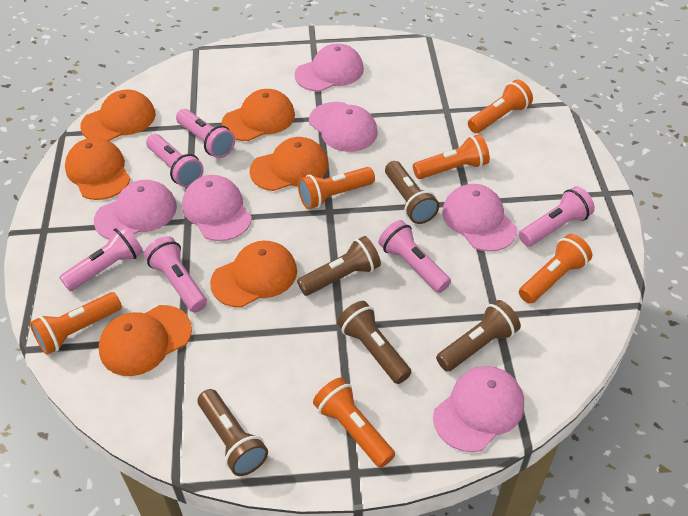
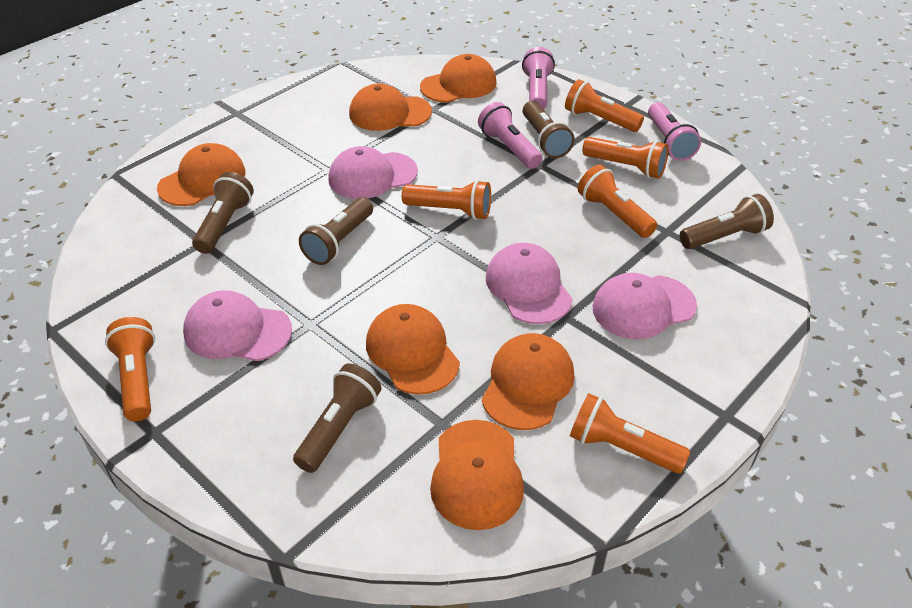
pink cap: [94,180,177,239] [182,175,252,241] [294,43,364,92] [309,102,378,152] [433,366,524,452] [442,184,517,252] = 6 -> [183,290,292,361] [328,146,418,199] [486,243,573,324] [592,273,697,339] = 4
pink flashlight: [59,224,143,291] [144,236,207,313] [146,134,204,187] [176,109,235,158] [379,220,451,293] [519,186,595,246] = 6 -> [478,102,542,169] [522,47,555,109] [648,102,701,161] = 3

